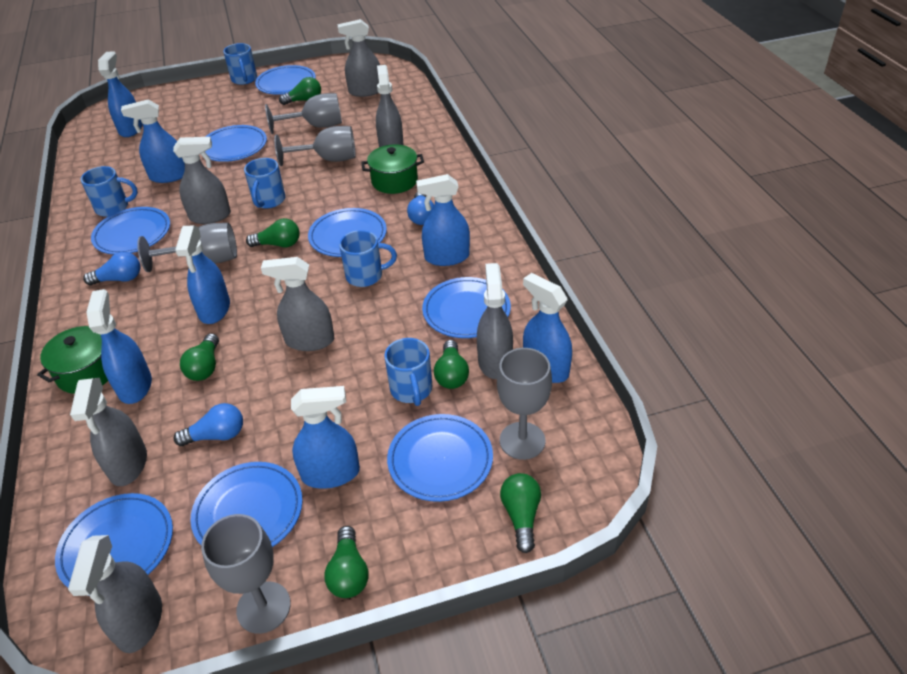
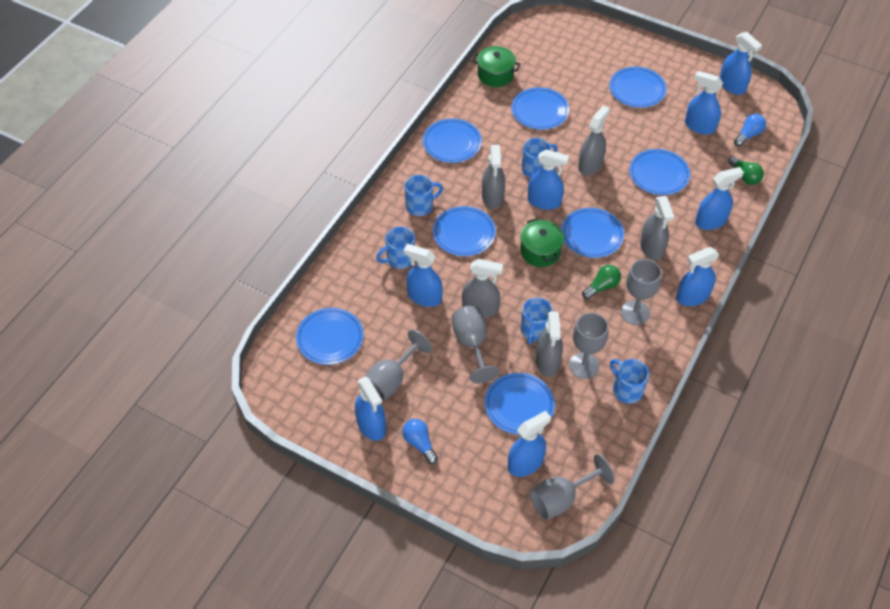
blue light bulb: [83,252,140,285] [173,403,243,446] [407,192,434,225] = 3 -> [402,419,438,464] [734,114,766,147] = 2
blue spray bottle: [86,289,152,404] [98,51,143,137] [121,99,185,183] [175,225,230,324] [291,386,360,489] [416,174,470,266] [523,273,572,383] = 7 -> [355,376,386,441] [404,244,443,307] [508,411,551,477] [528,149,569,210] [677,247,719,306] [685,71,723,135] [695,167,744,230] [720,32,762,95] = 8
green light bulb: [180,333,219,381] [246,218,299,247] [279,77,321,105] [324,526,369,598] [434,340,469,389] [500,473,541,553] = 6 -> [582,265,621,299] [728,156,764,185] = 2
grey spray bottle: [68,535,162,653] [70,378,147,486] [173,137,231,224] [261,257,334,351] [338,19,380,97] [376,65,403,147] [477,263,513,379] = 7 -> [462,259,503,318] [482,145,505,209] [536,311,563,377] [578,105,610,175] [640,196,674,261] = 5

